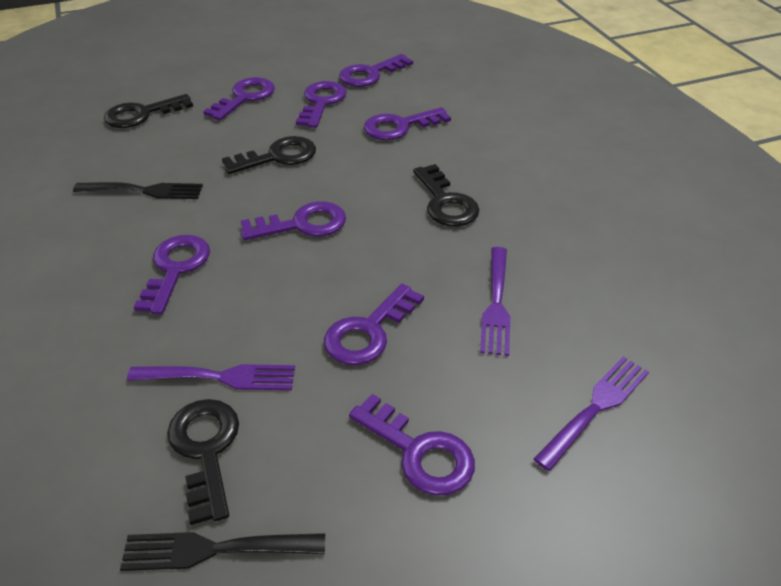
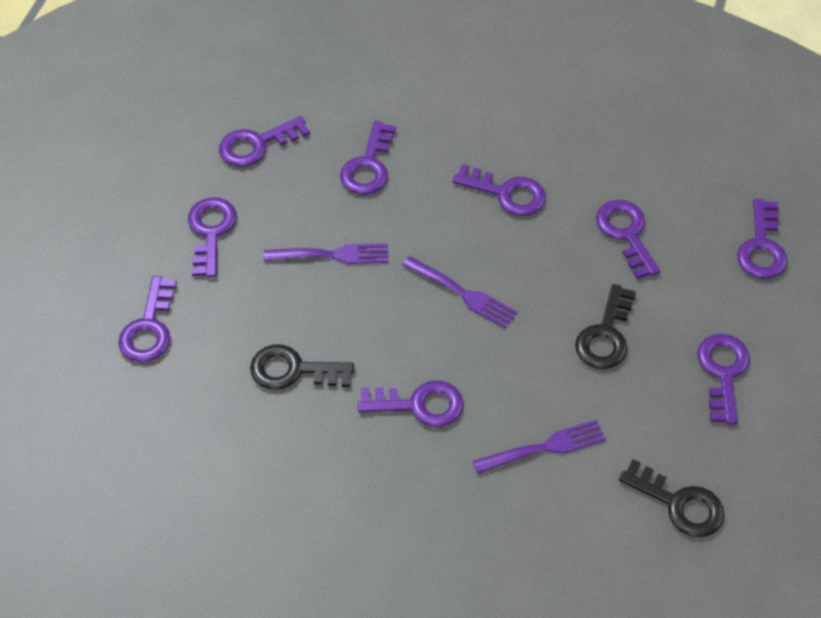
black fork: [73,182,203,199] [120,532,325,571] = 2 -> none = 0
black key: [104,94,193,128] [167,399,239,525] [222,136,316,174] [413,164,480,227] = 4 -> [250,345,354,390] [575,284,636,369] [619,459,724,537] = 3
purple key: [134,235,210,314] [203,77,275,121] [241,201,346,240] [296,81,347,128] [324,284,424,365] [339,54,413,87] [349,394,475,496] [364,107,451,140] = 8 -> [118,276,177,362] [188,197,237,278] [219,116,310,167] [340,121,396,195] [358,380,464,427] [453,164,546,216] [596,200,660,279] [697,334,750,425] [737,199,787,279] = 9

